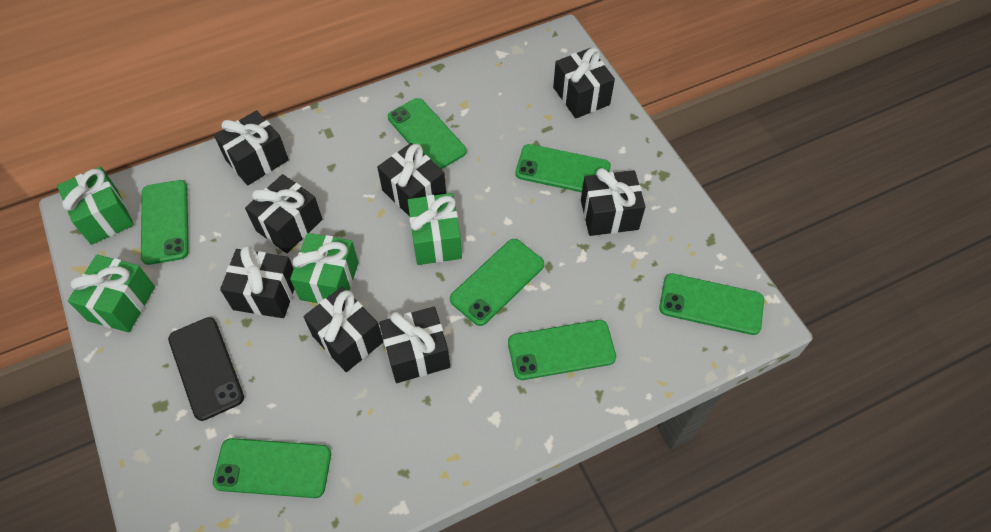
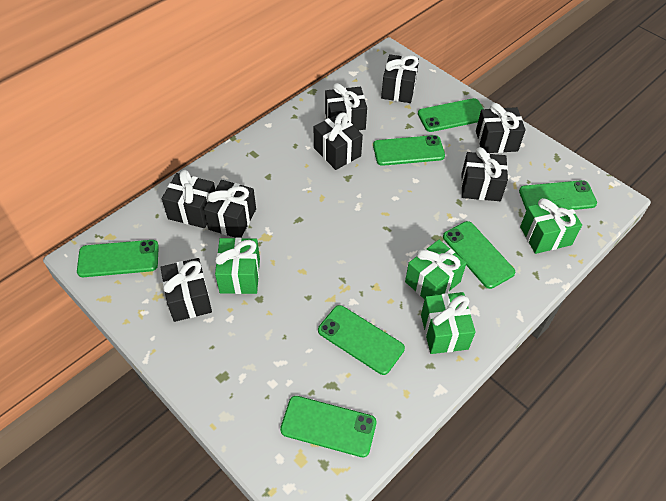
black phone: [168,317,244,421] = 1 -> none = 0

